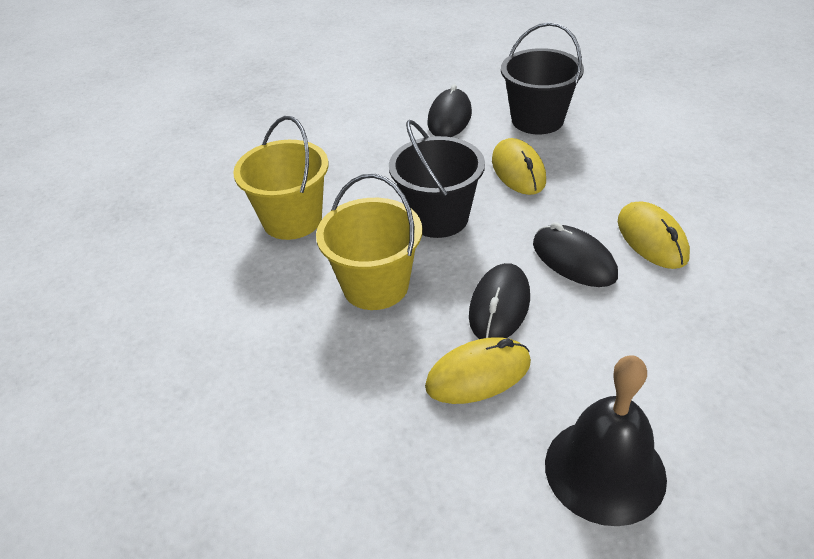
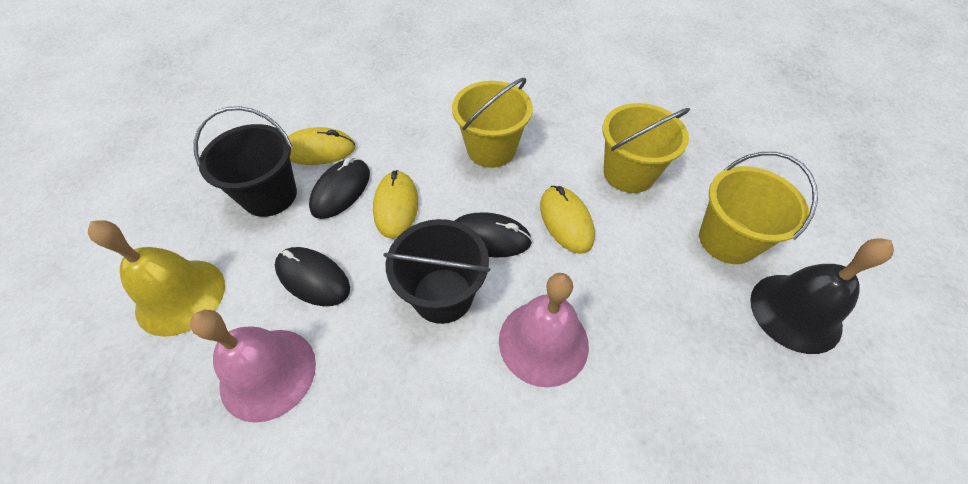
pink bell: none = 0 -> [190,310,316,423] [499,273,589,387] = 2
yellow bell: none = 0 -> [88,220,225,337] = 1
yellow bucket: [233,116,329,240] [316,174,422,310] = 2 -> [452,78,533,168] [602,103,690,193] [699,152,818,264] = 3

